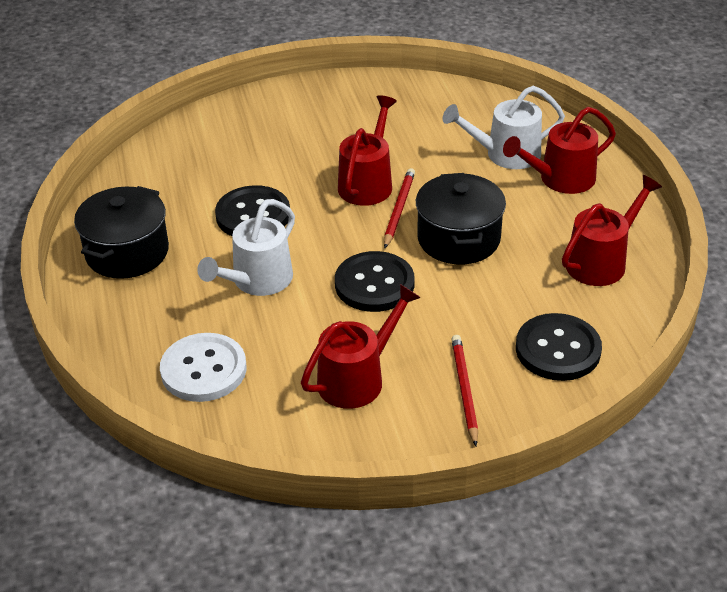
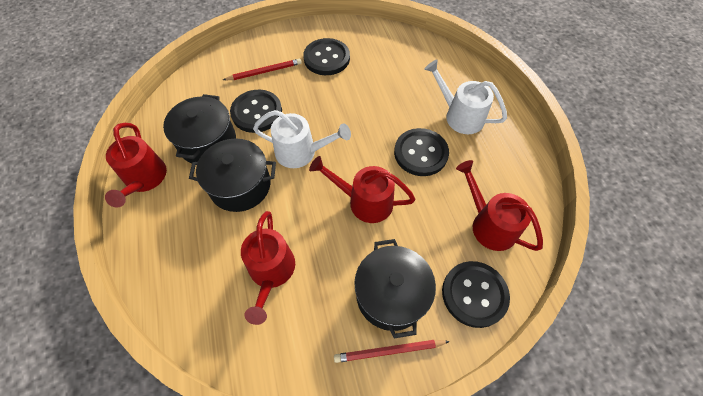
black button: [215,185,290,236] [335,251,415,312] [516,313,602,381] = 3 -> [230,90,282,133] [303,38,350,75] [394,128,449,176] [442,261,510,328] = 4
black pot: [74,186,169,279] [416,173,506,264] = 2 -> [163,94,236,163] [189,138,276,212] [354,239,436,339] = 3
white button: [160,333,247,402] = 1 -> none = 0

